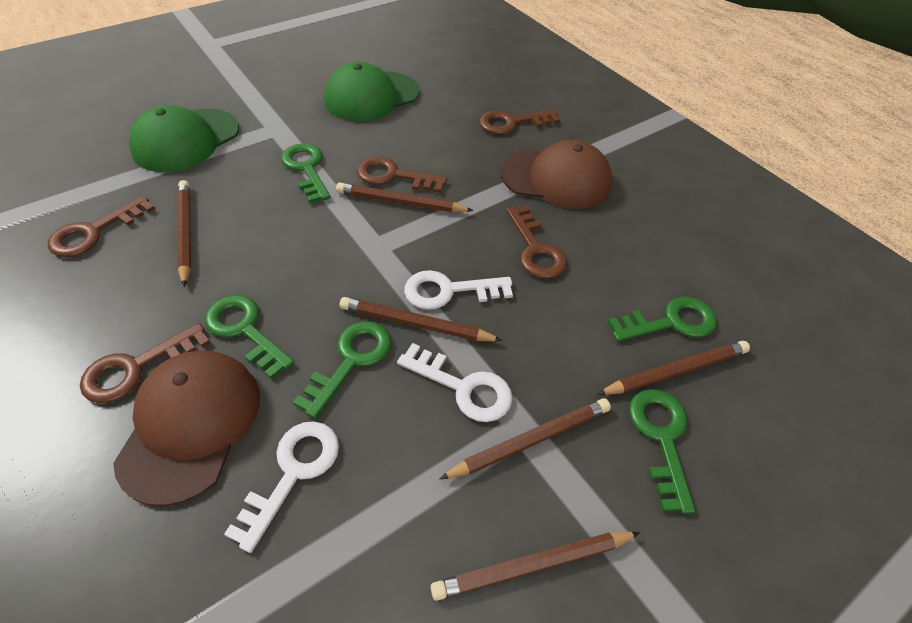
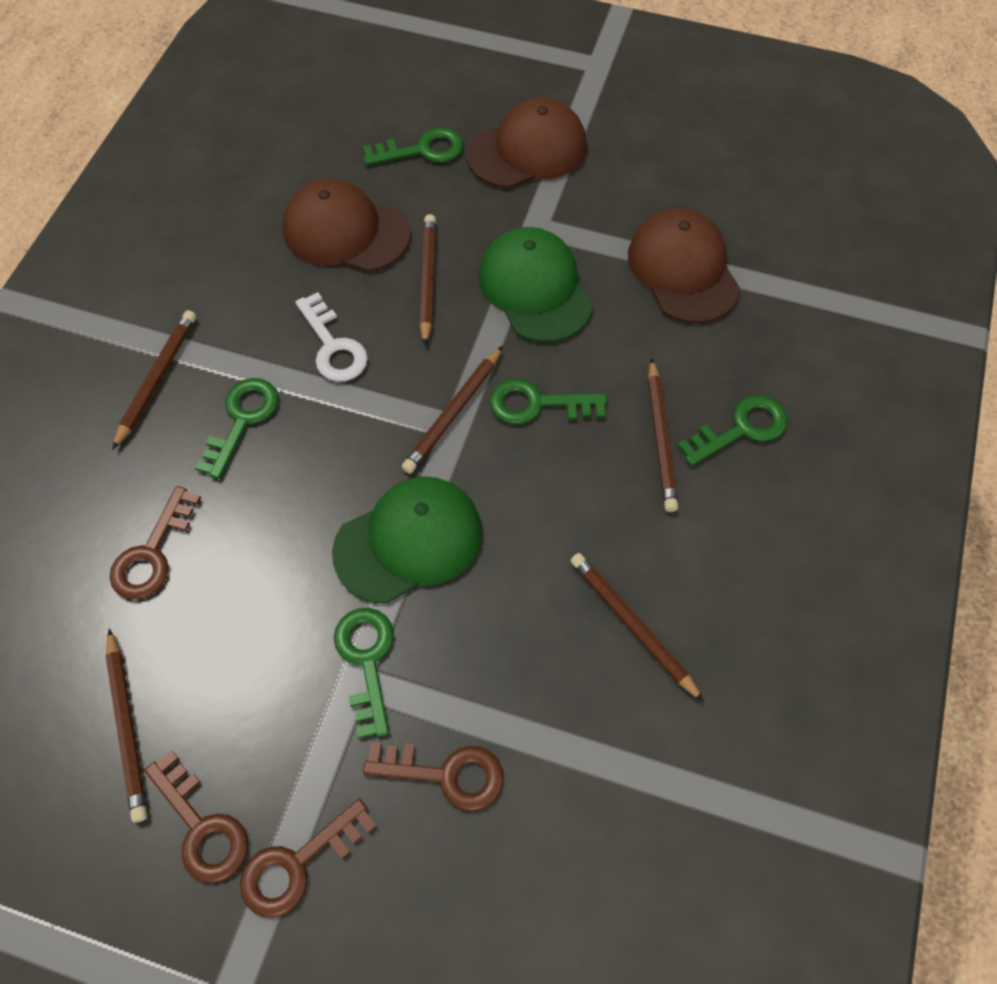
brown cap: [113,350,260,506] [501,140,612,209] = 2 -> [283,178,411,272] [466,97,587,188] [628,208,741,323] = 3
brown key: [48,196,155,257] [80,323,210,403] [357,157,447,193] [479,110,560,134] [507,206,567,279] = 5 -> [110,486,201,600] [144,750,248,883] [240,799,376,918] [363,742,504,811] = 4
white key: [224,421,339,553] [397,343,513,422] [404,270,513,310] = 3 -> [295,292,368,382] = 1

